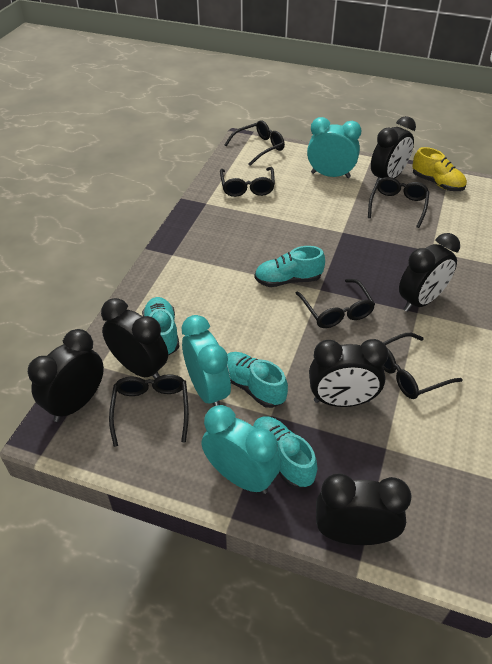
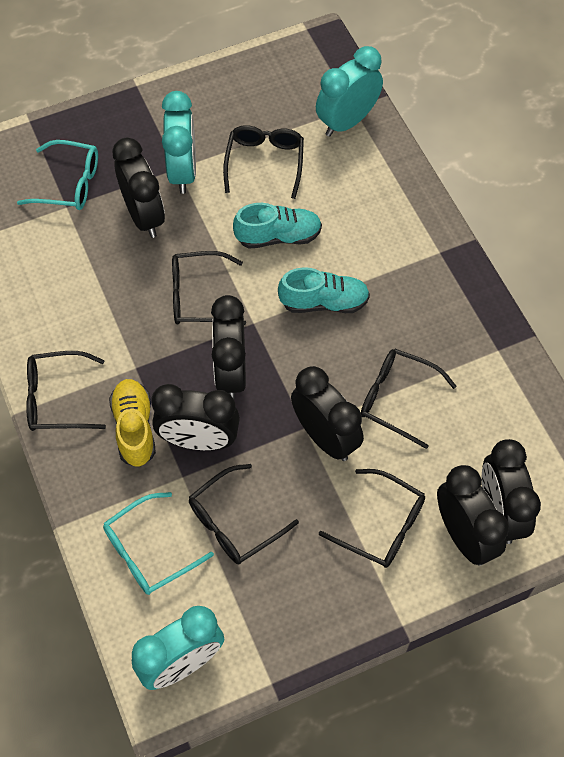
turquoise glasses: none = 0 -> [17,140,98,210] [103,492,214,595] = 2
turquoise shoe: [142,297,180,356] [227,352,288,408] [253,416,317,488] [255,246,325,287] = 4 -> [233,203,322,249] [278,267,370,313] = 2

